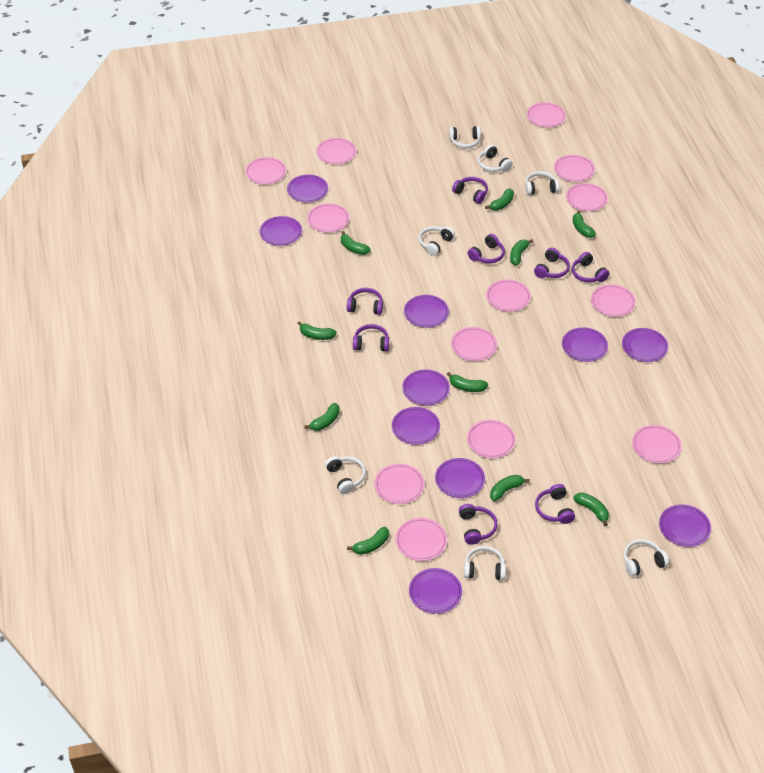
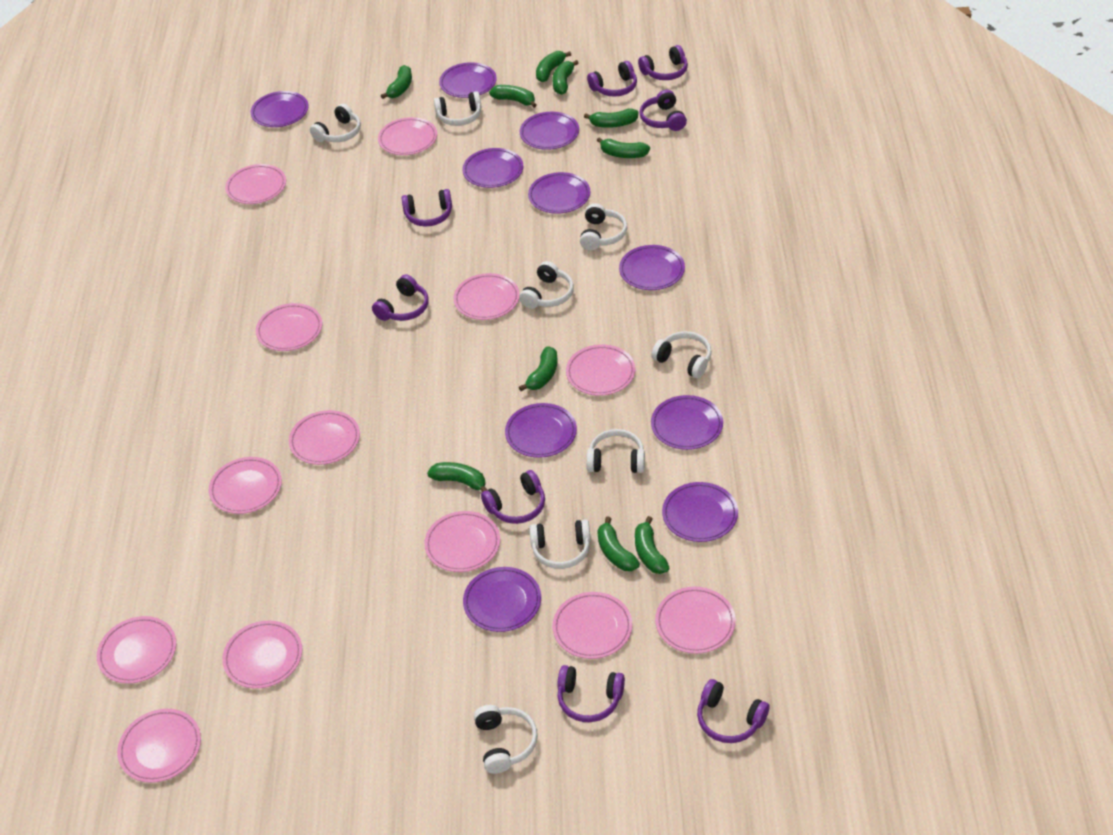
white headphones: [325,456,366,494] [419,226,455,256] [449,126,481,148] [464,546,506,580] [478,145,512,172] [525,171,559,195] [624,539,669,577] = 7 -> [310,104,361,142] [434,91,482,126] [474,705,538,774] [519,261,574,309] [529,519,591,569] [580,203,627,250] [586,429,645,473] [651,331,712,378] = 8

